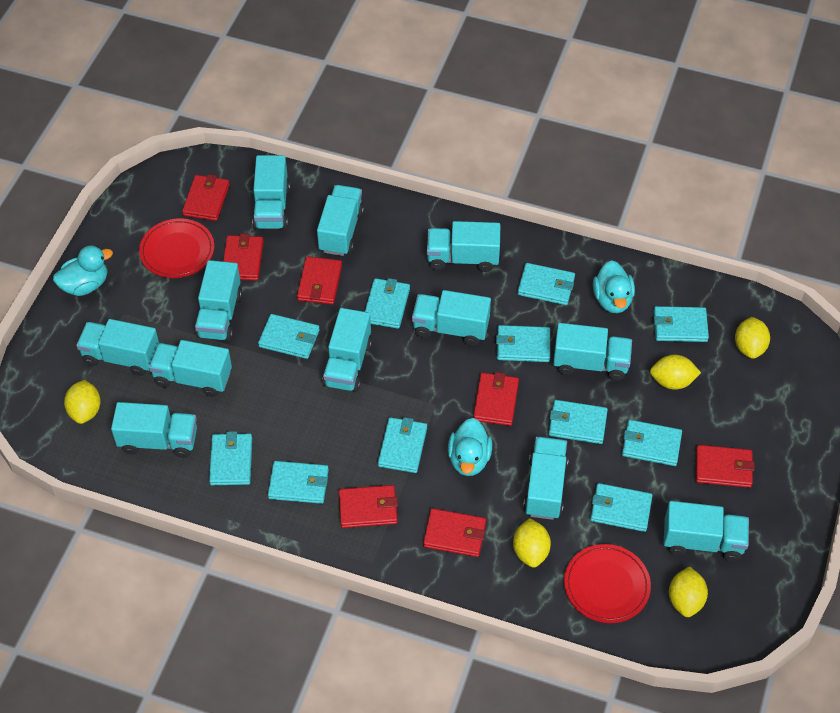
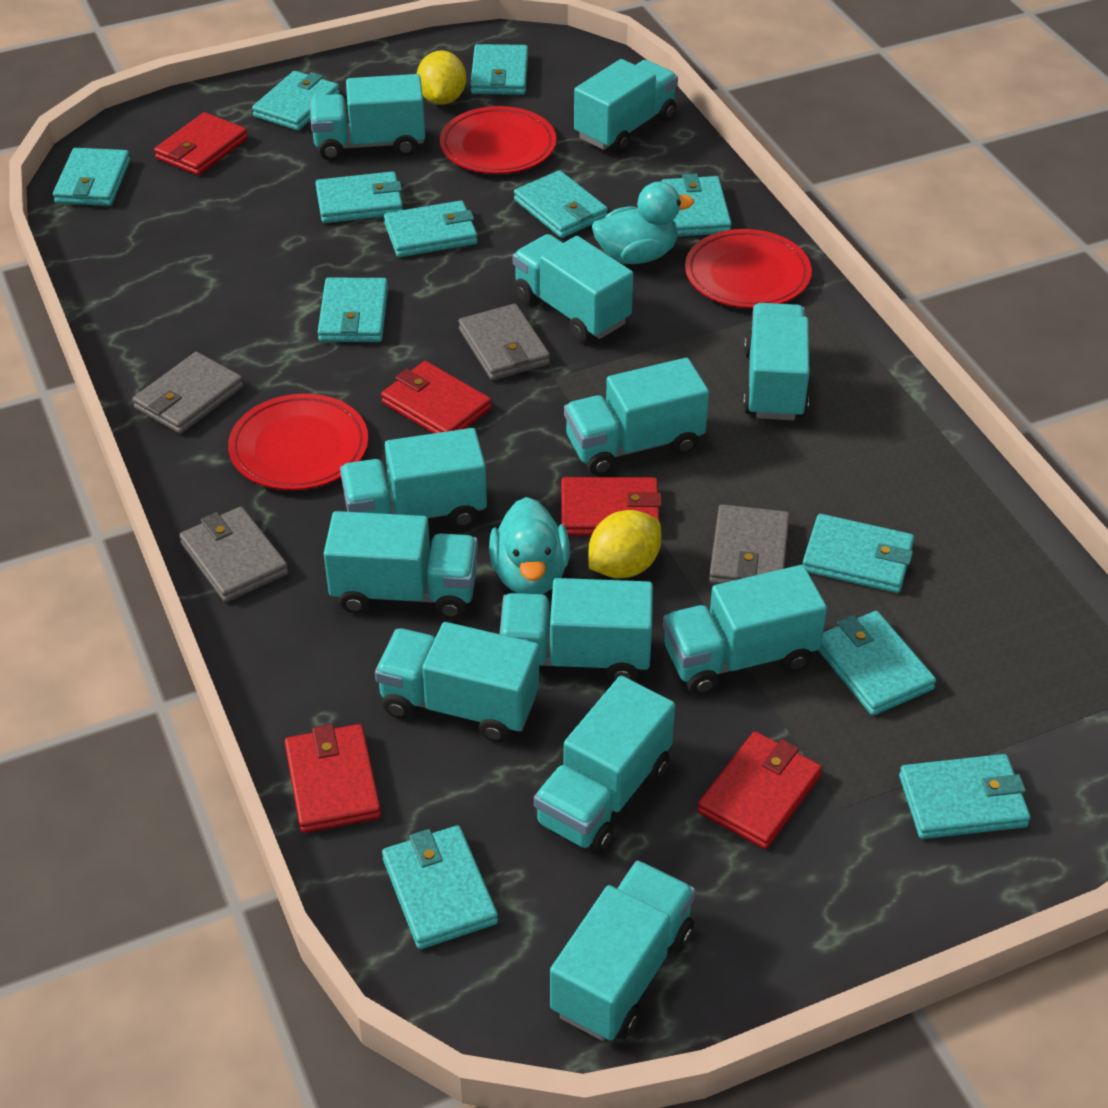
grey wallet: none = 0 -> [132,352,244,434] [179,507,288,602] [458,304,550,380] [709,504,790,584] = 4
red plate: [139,218,214,278] [564,544,651,623] = 2 -> [228,394,368,490] [440,106,556,174] [685,229,812,308] = 3
red wallet: [182,174,230,221] [223,234,264,281] [297,256,342,304] [339,485,398,528] [423,508,486,557] [473,372,519,426] [696,445,755,488] = 7 -> [154,112,248,175] [285,724,381,833] [381,361,492,434] [561,477,662,536] [697,731,822,849] = 5
turquoise duck: [53,246,113,296] [448,418,492,476] [593,260,635,313] = 3 -> [489,497,570,594] [592,182,694,264] = 2
turquoise wallet: [209,431,252,485] [258,314,320,359] [268,461,329,504] [365,278,410,329] [378,417,427,473] [496,325,550,362] [518,263,575,305] [549,400,608,444] [590,483,652,532] [622,420,682,466] [654,306,709,342] = 11 -> [53,148,130,206] [252,71,340,131] [316,171,403,223] [318,278,388,342] [382,825,498,949] [384,200,478,257] [470,44,528,95] [514,170,608,238] [661,174,732,237] [803,514,914,593] [818,611,936,716] [899,754,1031,839] = 12
yellow lemon: [64,379,101,424] [513,518,551,568] [650,355,701,390] [669,566,708,617] [735,317,770,359] = 5 -> [417,50,466,105] [588,510,661,578] = 2

